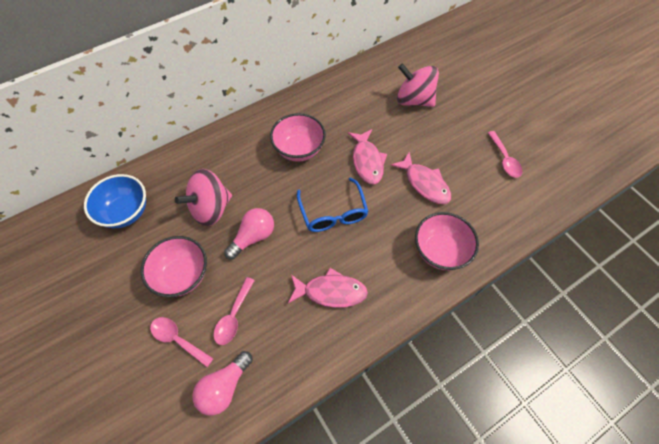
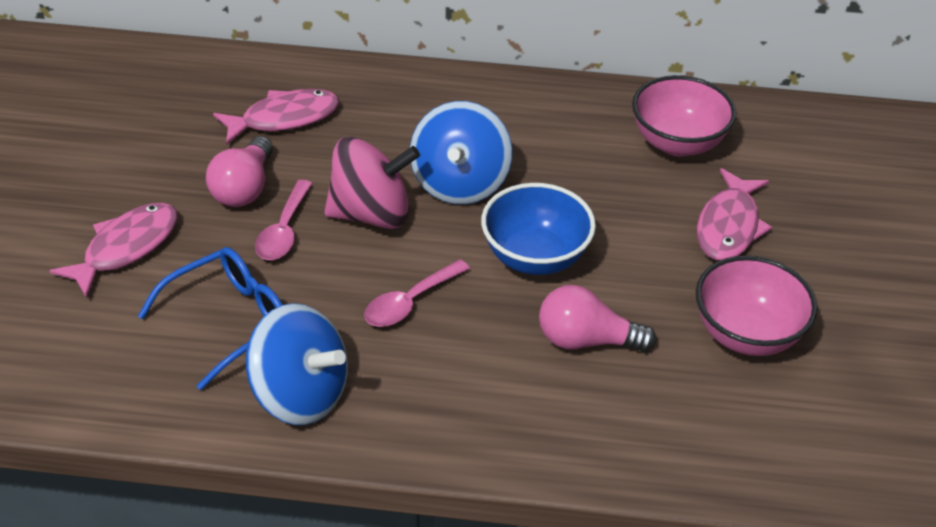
blue spinning top: none = 0 -> [246,303,348,425] [410,101,512,205] = 2
pink bowl: [140,236,207,297] [270,113,326,162] [415,212,479,270] = 3 -> [632,75,736,156] [696,255,818,356] = 2
pink spinning top: [175,169,232,226] [397,63,439,107] = 2 -> [324,137,420,229] = 1
pink spoon: [150,317,214,367] [213,277,255,345] [488,131,523,178] = 3 -> [255,180,313,260] [364,259,470,327] = 2

